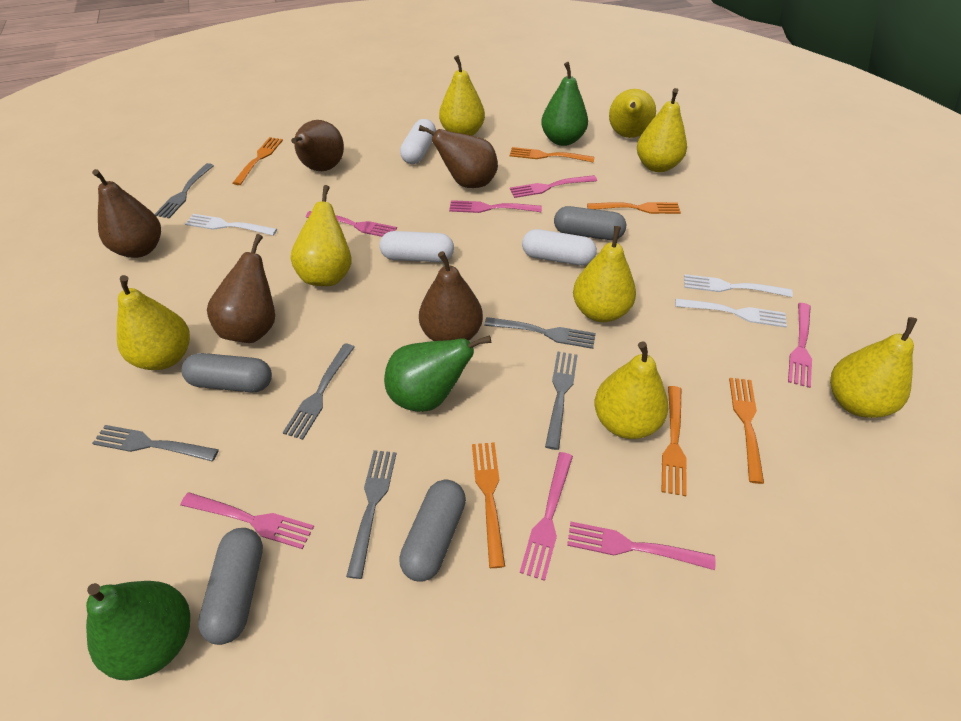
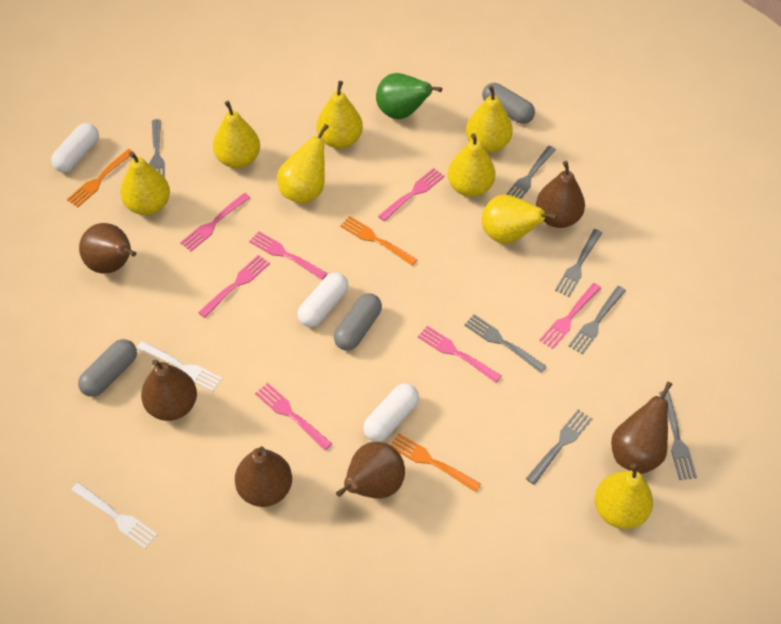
brown pear: [92,169,161,258] [207,234,275,343] [291,120,344,171] [419,125,498,188] [419,251,483,341] = 5 -> [79,223,136,273] [141,360,197,421] [235,446,292,507] [336,442,405,498] [536,161,585,228] [611,381,672,474] = 6
green pear: [86,581,190,681] [384,335,491,412] [541,62,588,146] = 3 -> [376,73,442,119] = 1
grey capsule: [182,353,272,392] [198,528,263,645] [399,479,466,581] [554,206,626,240] = 4 -> [78,339,137,397] [334,293,382,351] [482,83,535,124] = 3
grey fork: [92,425,219,461] [155,163,214,218] [283,343,355,440] [346,450,397,579] [484,317,596,349] [545,352,578,450] = 6 -> [149,119,165,178] [464,314,547,373] [506,146,556,199] [526,409,592,485] [555,229,602,297] [569,286,626,355] [659,391,697,480] = 7
orange fork: [233,137,283,185] [472,442,505,568] [510,147,595,163] [587,202,681,214] [662,386,687,496] [729,378,764,484] = 6 -> [67,149,134,207] [340,216,417,266] [390,433,481,492] = 3
white fork: [185,214,277,236] [675,299,787,328] [684,274,793,297] = 3 -> [71,482,157,549] [136,341,222,392] = 2

